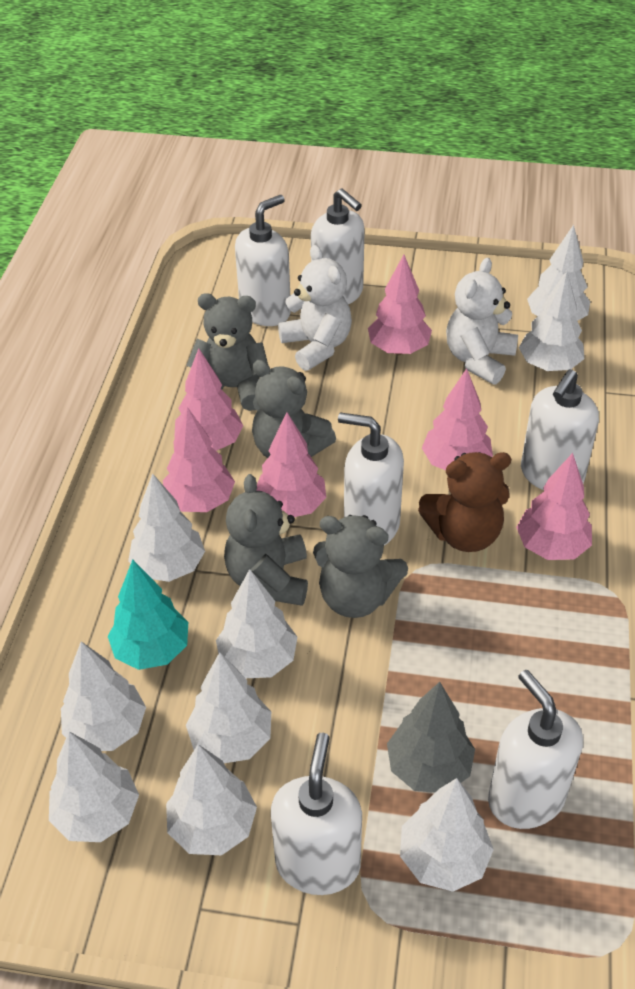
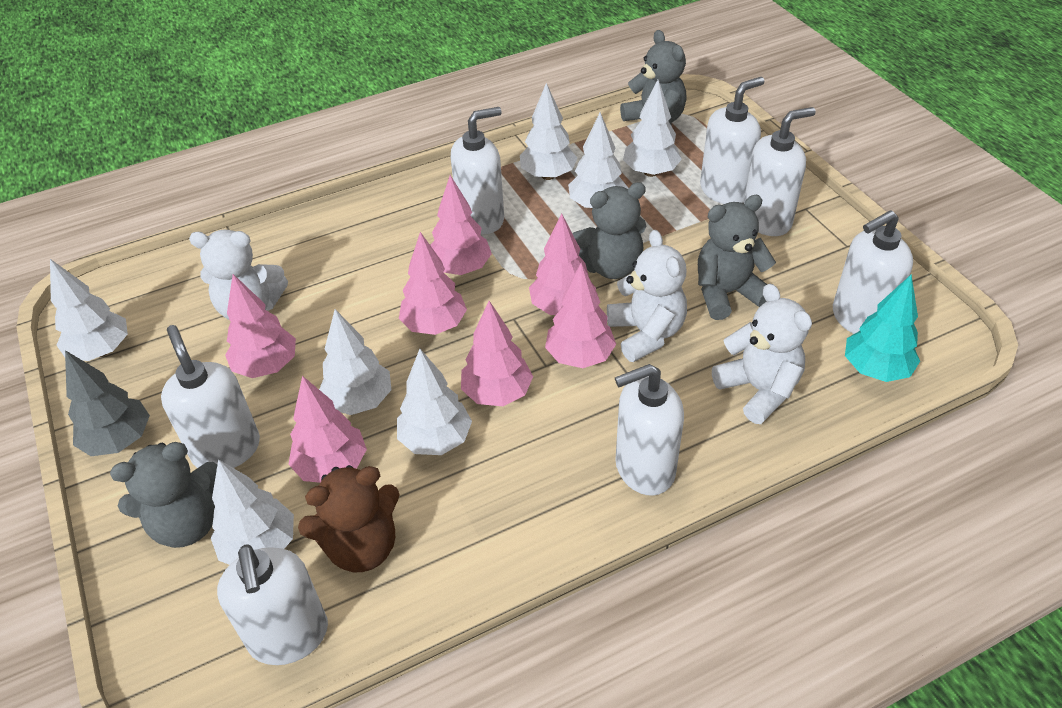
pink tree: [163,407,235,512] [174,348,243,451] [256,412,326,517] [368,255,432,355] [422,369,493,470] [516,453,592,560] = 6 -> [225,274,296,378] [288,376,367,483] [399,232,467,335] [430,175,492,275] [461,301,533,406] [529,213,596,315] [545,263,616,368] = 7
white soap dispenser: [235,195,291,326] [271,733,362,895] [311,189,365,304] [338,412,404,546] [488,670,583,829] [521,369,599,490] = 6 -> [161,325,260,468] [217,545,328,665] [451,107,504,234] [615,364,684,496] [700,77,765,204] [743,107,816,236] [833,210,913,334] = 7
white teddy bear: [278,245,352,371] [446,258,518,384] = 2 -> [189,229,288,320] [607,230,687,362] [712,284,812,424] = 3
white tree: [49,731,139,842] [61,641,146,751] [128,473,205,582] [166,744,257,855] [186,652,271,763] [216,569,297,678] [400,778,494,892] [519,271,584,371] [527,225,590,321] = 9 -> [50,259,128,361] [211,459,294,565] [319,309,391,415] [397,349,472,455] [520,83,577,180] [568,112,628,208] [623,80,682,177] = 7

